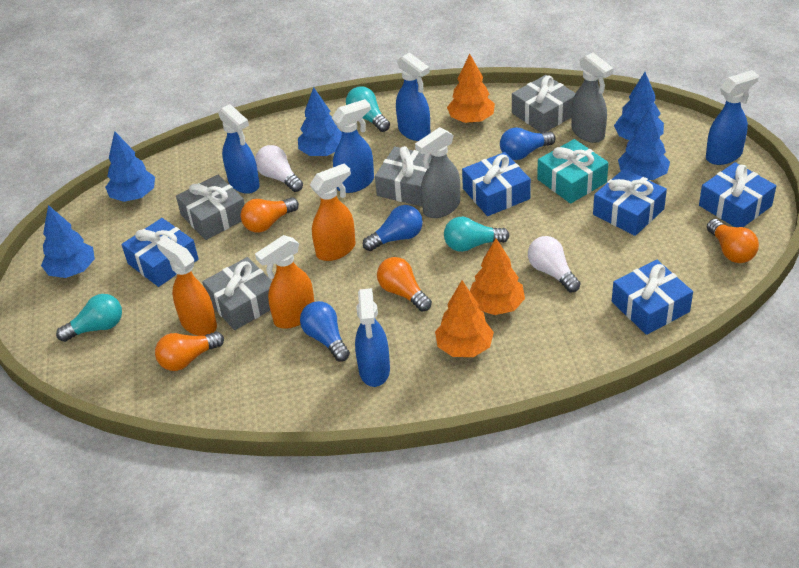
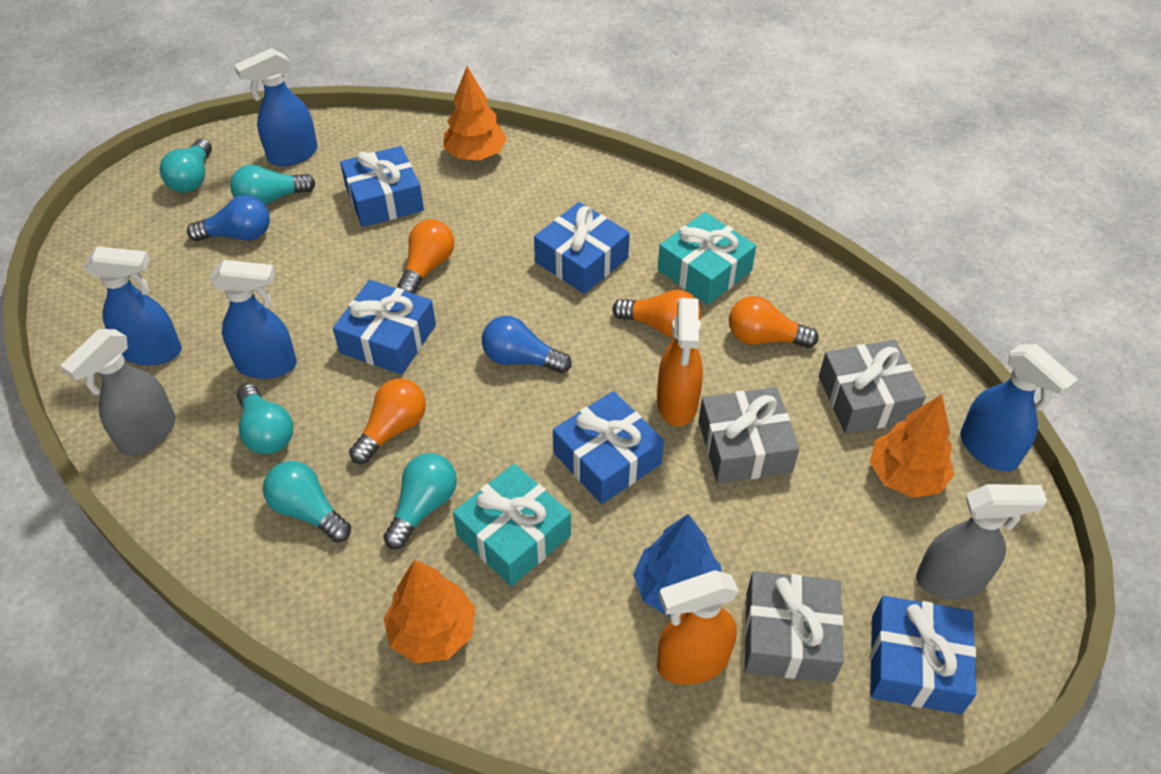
blue light bulb: [300,301,350,362] [363,205,423,251] [500,127,556,160] = 3 -> [187,195,270,241] [482,316,572,373] = 2
blue spray bottle: [218,104,260,194] [332,99,374,193] [355,288,390,387] [396,52,430,141] [706,70,759,165] = 5 -> [84,246,182,365] [210,260,297,379] [234,48,318,166] [960,344,1078,472] = 4
blue tree: [41,205,95,278] [105,131,155,202] [298,87,342,156] [614,72,664,141] [618,108,670,180] = 5 -> [633,514,721,617] = 1
grey gift: [176,175,245,240] [202,257,272,330] [375,146,432,206] [512,75,575,133] = 4 -> [699,387,799,484] [745,571,844,682] [819,340,926,434] = 3
orange spray bottle: [157,237,217,336] [255,235,314,329] [310,163,356,261] = 3 -> [657,298,703,426] [657,570,739,685] = 2
turquoise gift: [537,139,608,204] = 1 -> [453,464,571,586] [658,212,756,305] = 2
turquoise light bulb: [56,294,122,342] [346,86,390,132] [444,217,510,252] = 3 -> [160,138,212,193] [230,165,315,206] [237,384,293,454] [263,461,351,542] [383,453,457,549] = 5
white light bulb: [255,145,303,192] [528,236,580,293] = 2 -> none = 0

